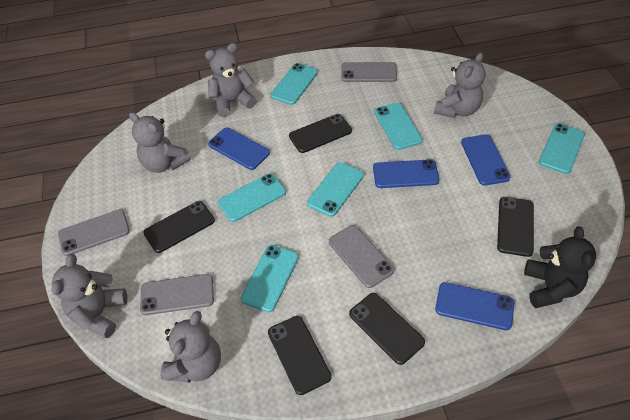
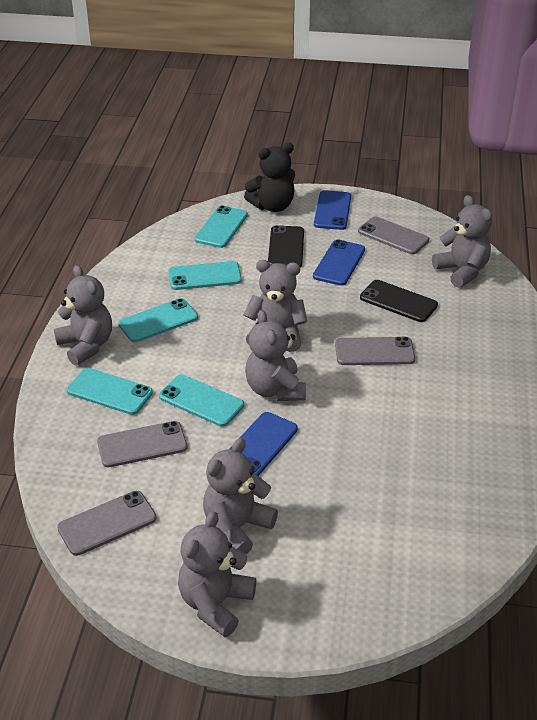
black phone: [143,201,215,253] [268,316,332,395] [289,114,352,153] [349,293,425,365] [497,197,534,257] = 5 -> [268,225,304,267] [360,280,438,322] = 2
blue phone: [208,128,270,170] [373,159,439,188] [435,282,514,330] [461,134,510,185] = 4 -> [230,412,298,476] [313,240,365,286] [314,190,351,230] = 3
grey teddy bear: [51,254,127,338] [129,112,191,173] [160,311,221,383] [205,43,257,117] [434,52,485,118] = 5 -> [54,265,112,366] [178,511,256,637] [203,438,278,554] [244,260,307,352] [245,310,306,401] [432,195,492,288] = 6
turquoise phone: [218,173,286,222] [241,245,299,312] [270,63,318,105] [307,162,364,217] [374,103,422,150] [539,123,585,174] = 6 -> [67,368,153,415] [118,298,198,342] [159,374,244,427] [169,261,242,290] [195,205,248,248] = 5

